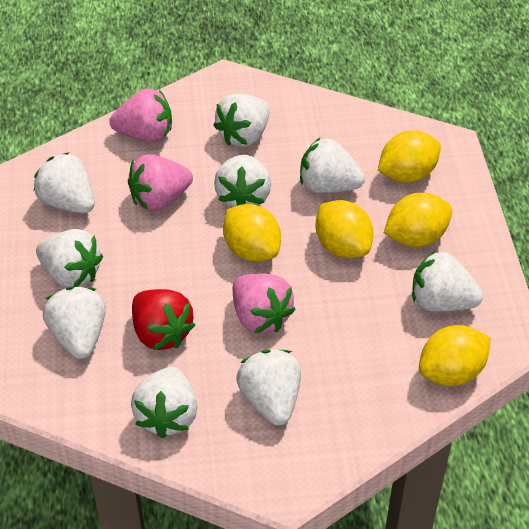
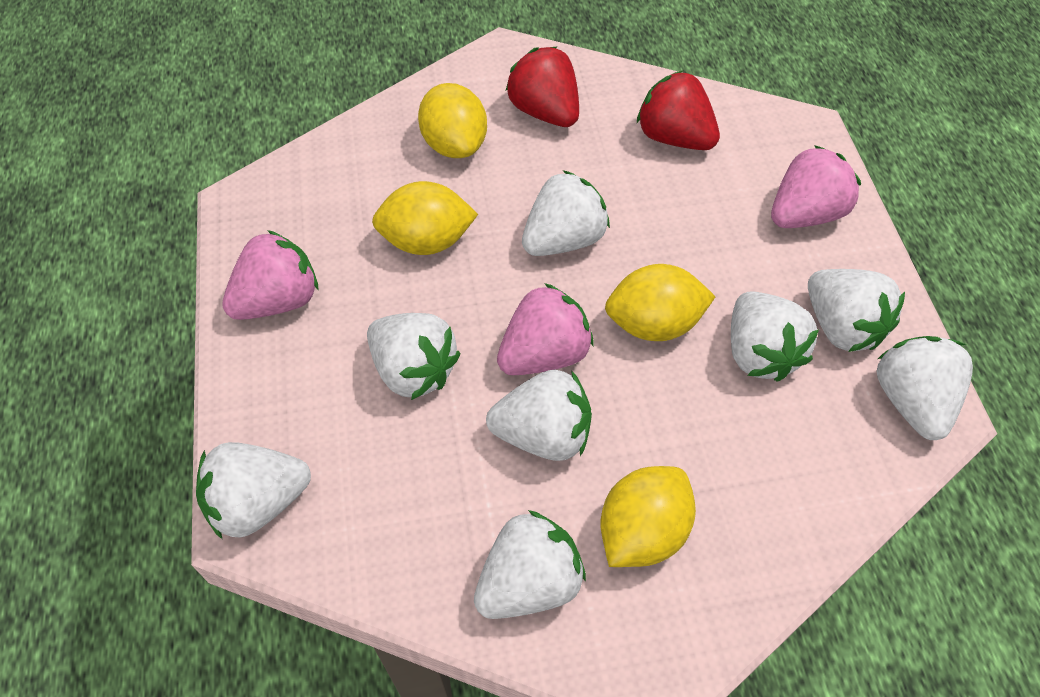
red strawberry: [132,289,195,350] = 1 -> [506,47,579,127] [637,71,720,150] = 2
white strawberry: [34,152,95,213] [36,229,103,288] [43,286,106,359] [131,367,198,439] [213,94,270,147] [214,155,271,207] [236,350,301,426] [300,138,365,193] [412,251,483,312] = 9 -> [196,442,311,540] [367,313,461,400] [474,510,586,619] [486,370,592,461] [522,170,610,256] [731,291,819,382] [808,269,905,352] [876,336,973,440] = 8
yellow lemon: [223,204,281,262] [316,200,373,258] [378,130,441,183] [384,193,452,247] [419,325,491,386] = 5 -> [372,181,478,255] [418,83,487,158] [601,466,696,567] [605,264,716,341] = 4

